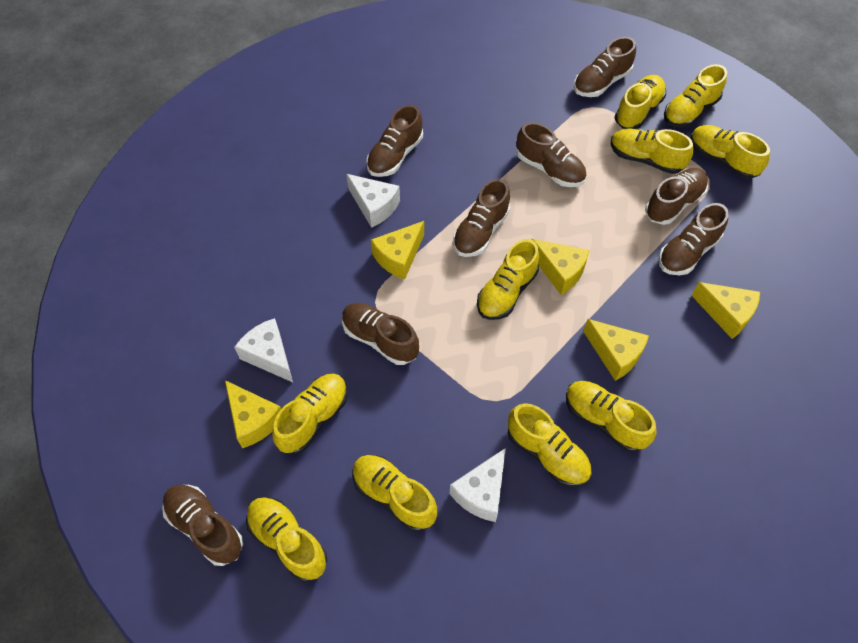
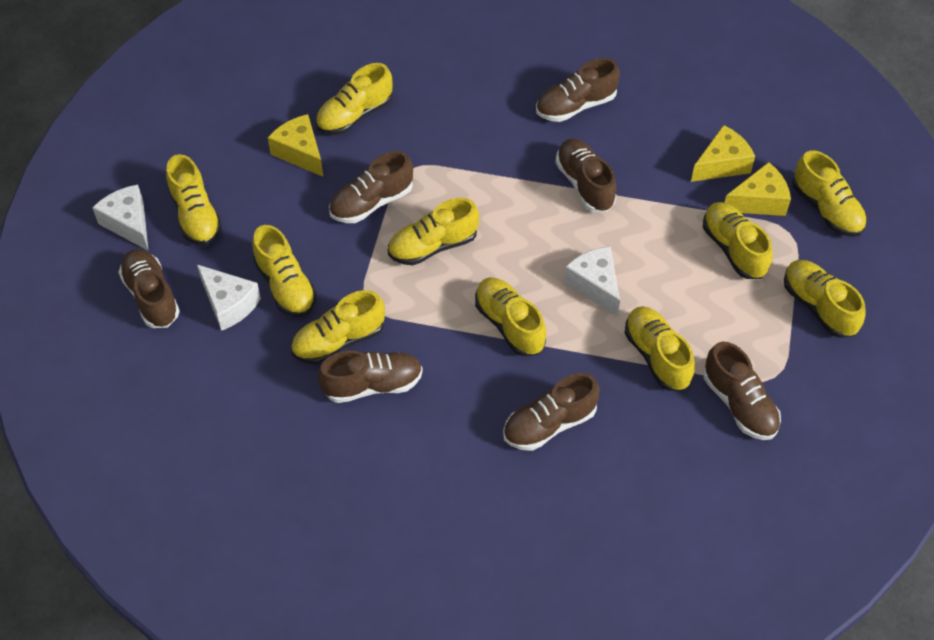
brown shoe: [162,485,243,566] [342,303,419,365] [366,105,423,177] [453,179,510,257] [517,122,586,187] [574,37,636,97] [645,168,708,225] [659,203,729,275] = 8 -> [118,249,180,328] [318,350,423,403] [329,151,413,223] [503,373,600,451] [536,58,620,122] [555,139,616,212] [703,341,781,440] = 7
yellow cheese: [225,380,281,448] [371,221,424,280] [531,239,590,295] [583,319,649,381] [691,282,760,339] = 5 -> [268,114,323,177] [691,125,755,182] [724,162,791,216] = 3

